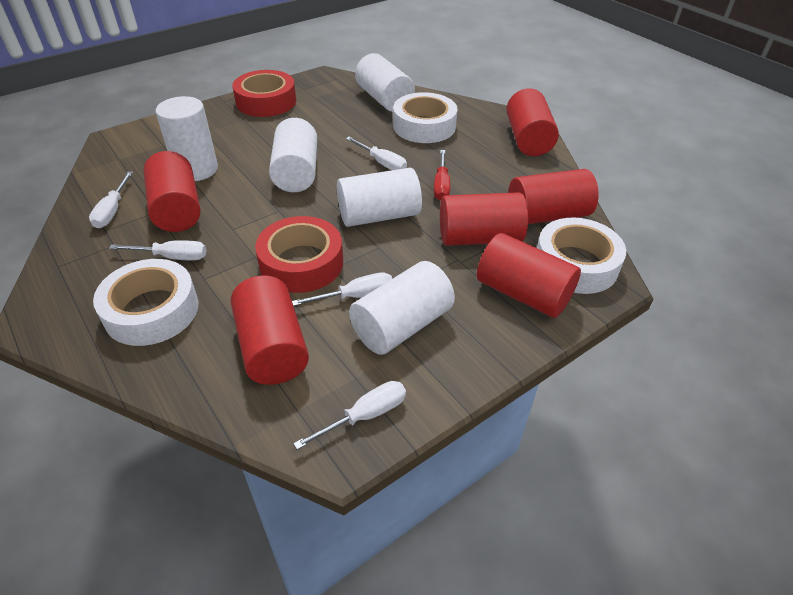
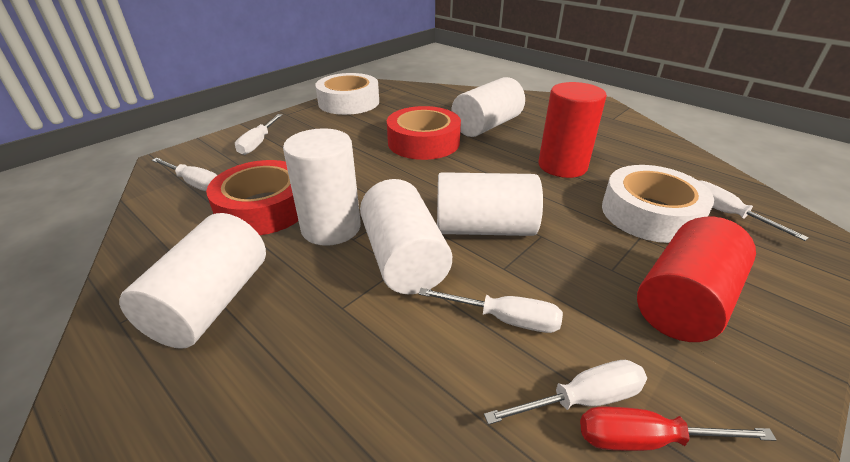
red cylinder: [143,151,201,232] [231,275,309,385] [440,192,528,246] [477,233,581,318] [506,88,559,156] [508,169,599,224] = 6 -> [539,82,607,178] [637,217,756,342] = 2
white tape: [93,259,198,346] [393,92,458,143] [537,217,626,294] = 3 -> [315,73,379,115] [602,165,714,243] = 2

